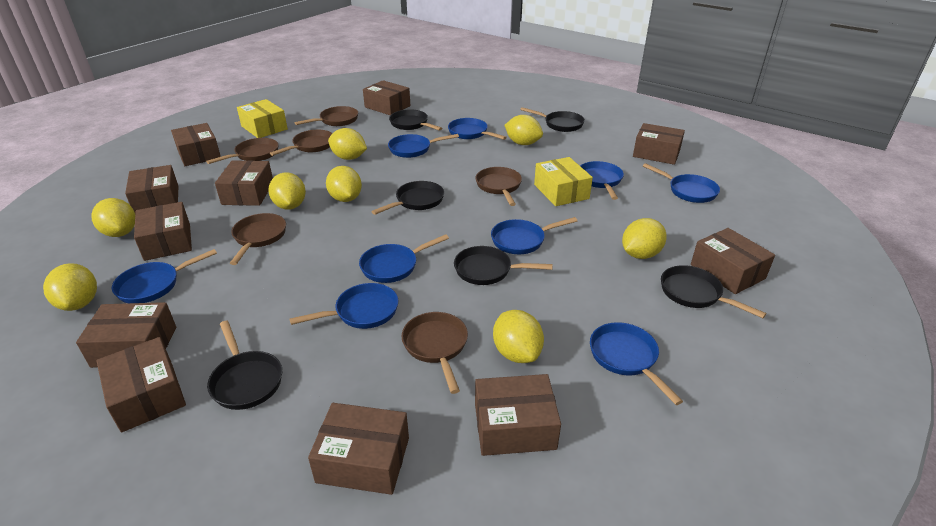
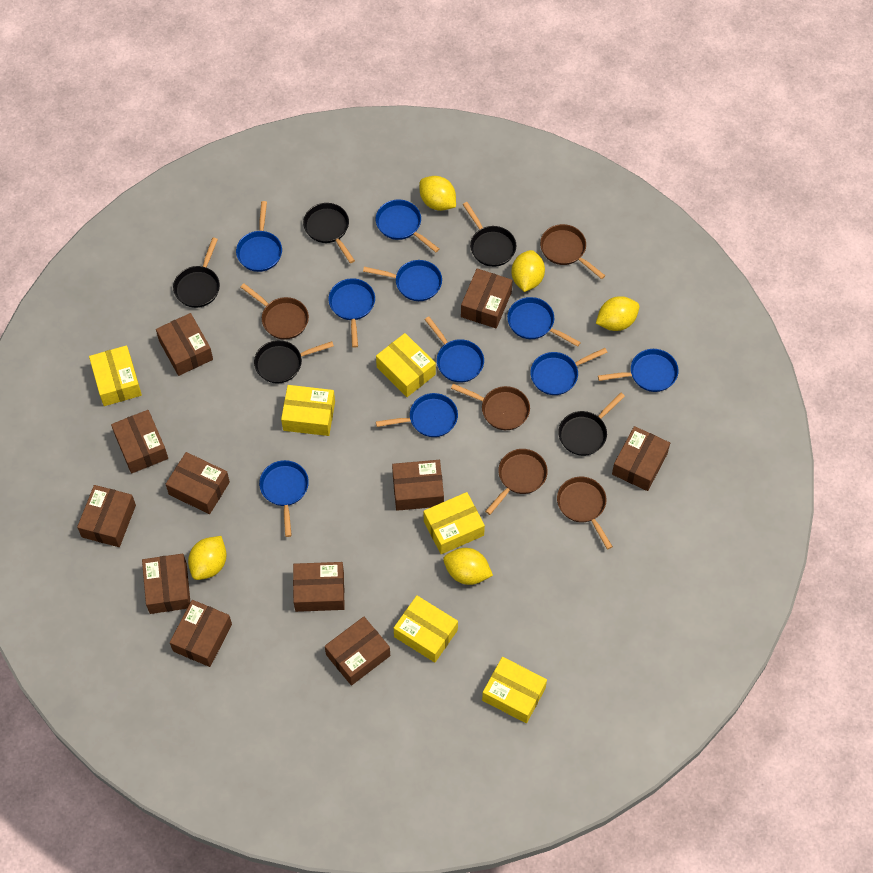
black pan: [207,321,282,410] [371,181,444,215] [389,109,442,131] [454,246,553,285] [520,107,585,132] [661,265,766,318] = 6 -> [173,237,220,308] [254,340,334,383] [303,203,355,263] [462,202,516,267] [558,392,625,456] = 5
blue pan: [112,249,217,303] [290,283,398,329] [359,234,449,283] [388,134,459,158] [448,118,507,140] [491,217,577,254] [580,161,624,200] [590,322,683,405] [643,163,720,203] = 9 -> [236,201,282,272] [259,460,309,537] [328,278,375,348] [363,260,442,301] [376,200,439,252] [376,393,458,437] [424,317,484,383] [507,297,581,347] [530,348,608,395] [598,349,678,392] = 10
brown pan: [206,138,279,164] [230,213,286,265] [270,130,333,156] [295,106,358,126] [401,312,468,394] [476,167,522,206] = 6 -> [240,283,309,340] [451,384,530,430] [485,449,548,515] [540,224,605,279] [557,477,613,550] = 5
yellow box: [237,99,288,138] [534,157,593,206] = 2 -> [89,345,142,406] [281,385,335,436] [376,333,436,397] [394,596,458,663] [424,492,485,554] [482,657,547,723] = 6
yellow lemon: [43,263,97,311] [91,198,135,237] [268,172,306,210] [326,166,362,202] [328,128,367,160] [493,310,544,363] [504,115,543,145] [622,218,667,259] = 8 -> [188,536,227,580] [419,176,456,211] [443,548,493,585] [511,250,545,292] [596,296,639,331] = 5

